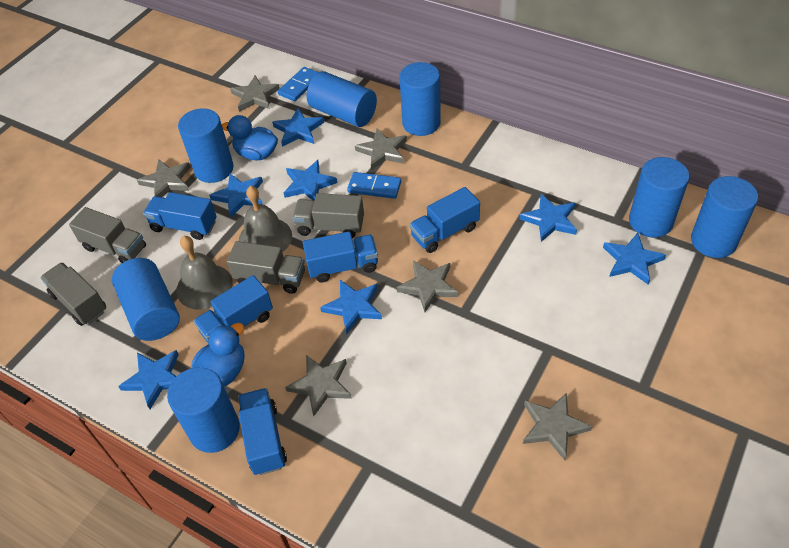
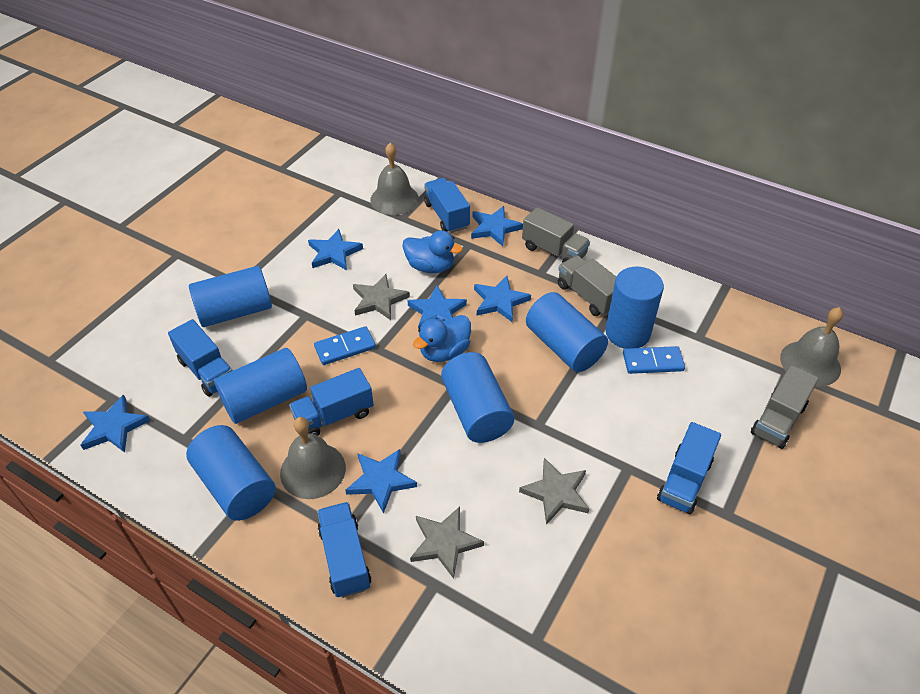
blue cylinder: [112,258,180,341] [167,367,240,453] [178,108,234,183] [307,71,377,127] [399,62,441,136] [629,157,689,238] [691,176,758,258] = 7 -> [186,425,276,521] [189,266,272,327] [214,348,307,424] [441,352,514,443] [526,292,608,372] [605,267,664,349] = 6
blue star: [118,350,179,409] [209,174,263,218] [272,108,324,147] [284,160,337,201] [320,280,382,334] [519,194,577,242] [603,233,666,285] = 7 -> [80,395,150,453] [308,229,363,270] [345,449,417,514] [407,286,467,329] [471,206,523,246] [474,276,531,322] = 6
grey bell: [176,236,233,310] [239,186,292,252] = 2 -> [280,417,346,499] [370,143,419,215] [780,307,843,387] = 3
grey star: [137,159,191,197] [230,75,280,112] [285,355,352,416] [355,129,407,170] [397,260,458,312] [523,393,593,460] = 6 -> [353,274,410,320] [410,506,484,579] [519,458,589,525] = 3
grey truck: [40,262,106,326] [69,207,146,263] [227,241,305,294] [293,193,364,238] = 4 -> [522,207,590,263] [558,255,616,316] [751,365,819,449] = 3

